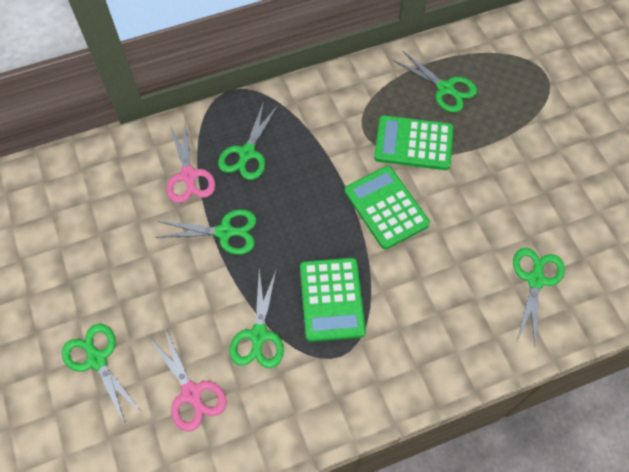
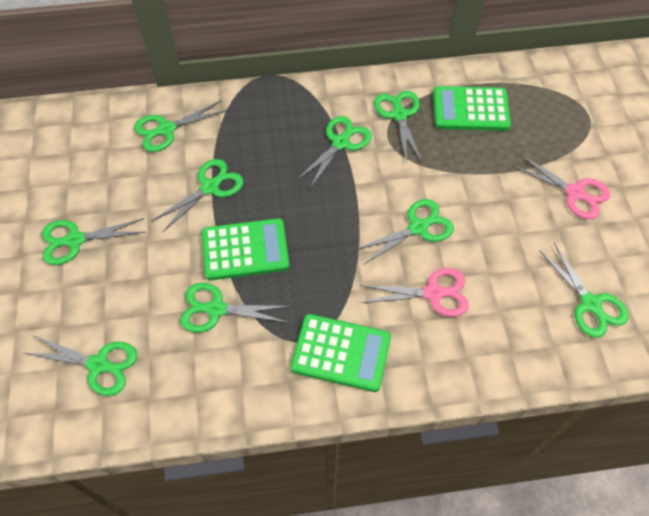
green scissors: [62,324,141,424] [156,209,256,255] [218,101,278,180] [229,268,284,368] [393,51,477,113] [513,248,565,344] = 6 -> [24,335,137,396] [42,218,145,265] [134,100,228,152] [151,159,244,233] [180,283,291,333] [296,116,372,188] [355,199,454,264] [374,91,422,165] [539,243,629,338] = 9

